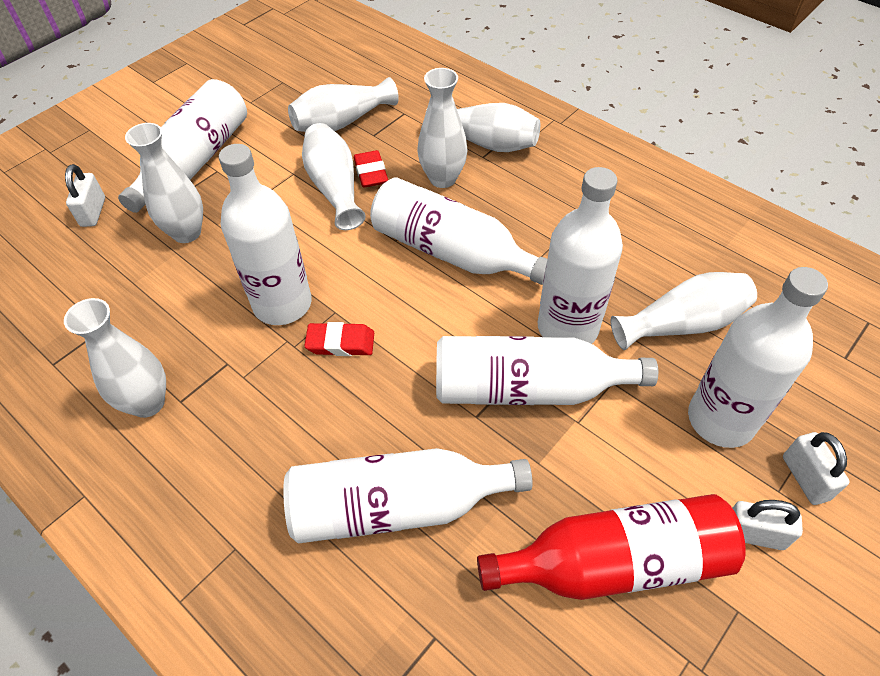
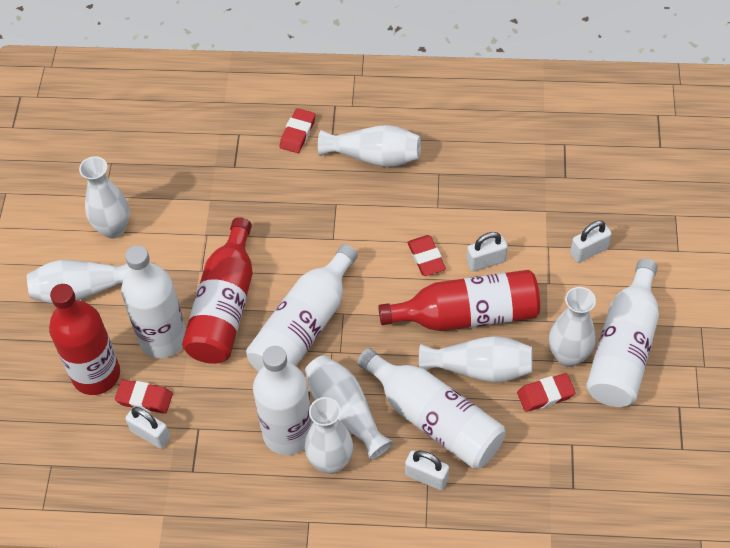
red bottle: [477,494,746,600] = 1 -> [49,284,120,395] [182,217,253,364] [378,270,540,331] = 3
red eraser: [304,322,374,356] [354,150,388,188] = 2 -> [115,379,173,414] [280,108,316,153] [407,235,446,276] [517,373,576,412] = 4
white bottle: [118,79,247,213] [219,144,312,325] [283,448,533,544] [370,177,547,285] [436,336,658,405] [538,167,623,344] [688,267,828,448] = 7 -> [121,245,186,358] [246,244,358,372] [253,346,312,455] [357,348,505,469] [586,258,659,407] = 5
white padlock: [65,164,105,227] [733,500,803,550] [783,432,850,505] = 3 -> [125,407,170,449] [405,450,449,490] [467,232,508,272] [570,221,612,263] = 4

